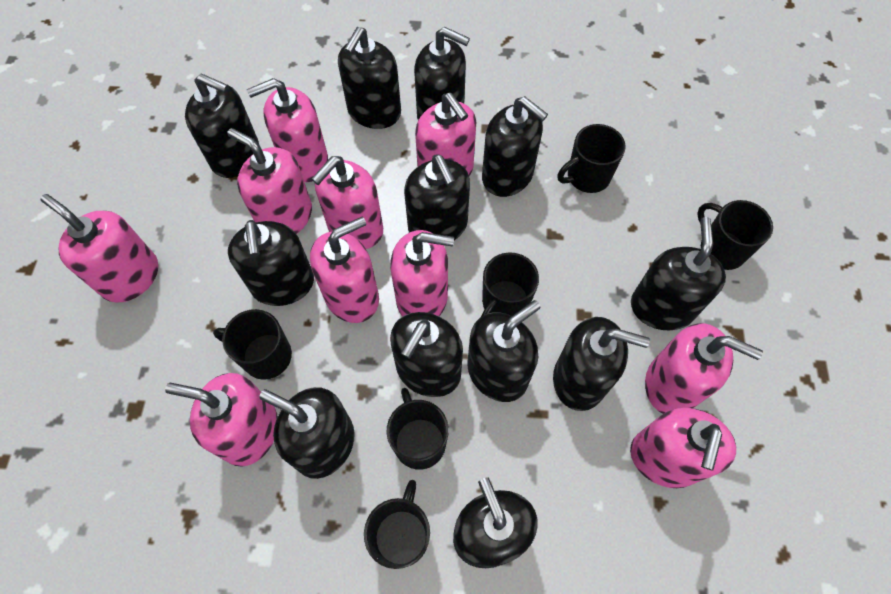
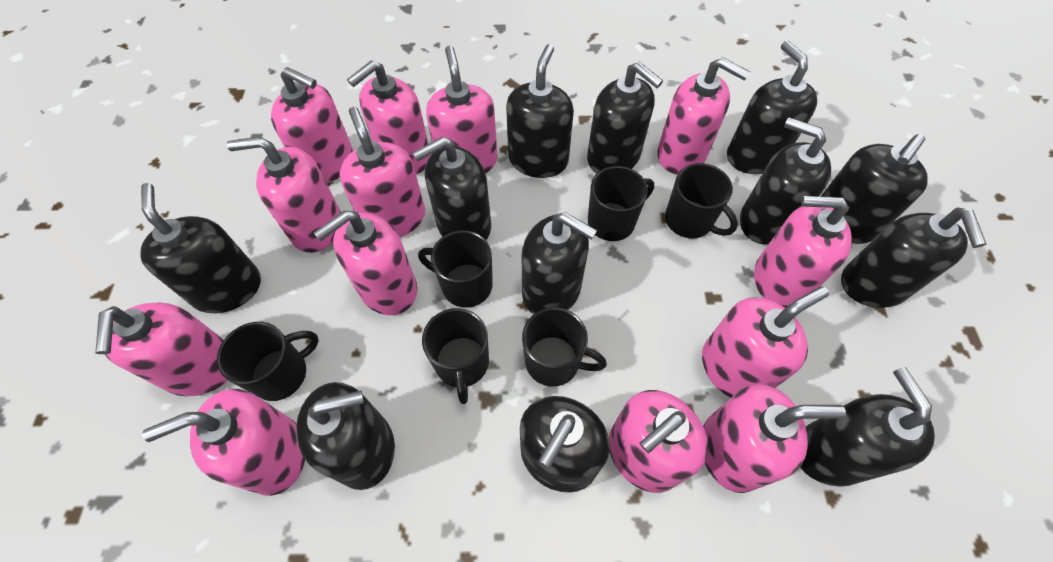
pink soap dispenser: [40,194,158,302] [165,373,278,467] [227,128,312,234] [247,78,328,182] [310,217,379,323] [312,156,383,249] [390,230,454,317] [415,93,476,176] [630,408,736,488] [645,323,763,414] = 10 -> [95,303,228,396] [142,389,305,496] [227,137,341,253] [271,67,353,183] [314,211,417,315] [339,107,425,237] [347,60,431,174] [426,45,498,174] [609,390,708,493] [657,57,750,175] [702,286,829,398] [703,384,846,493] [754,196,852,308] = 13

